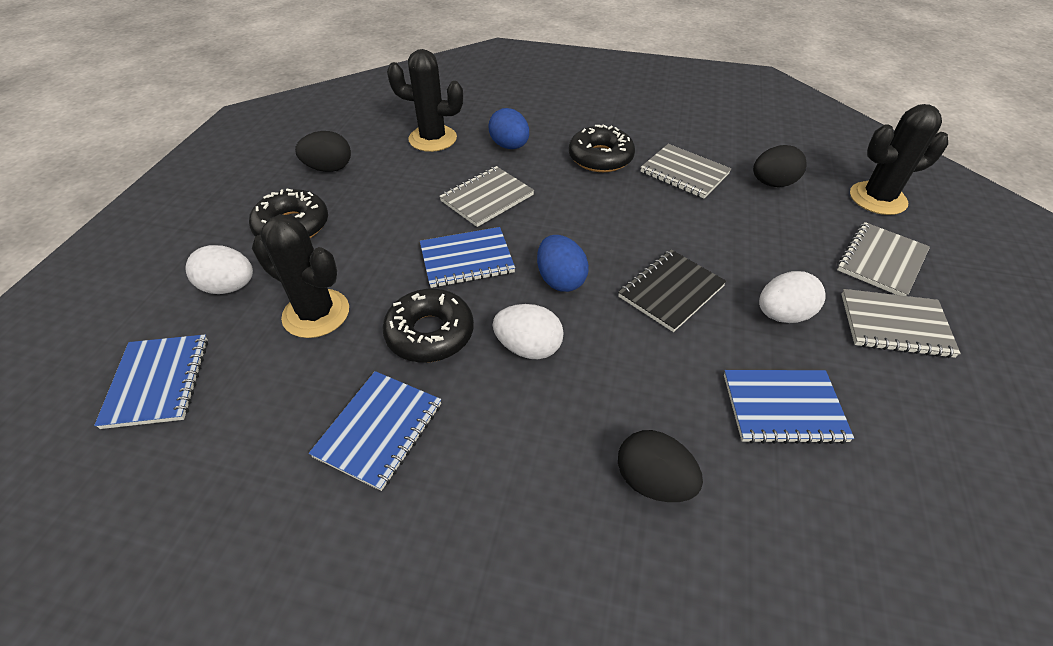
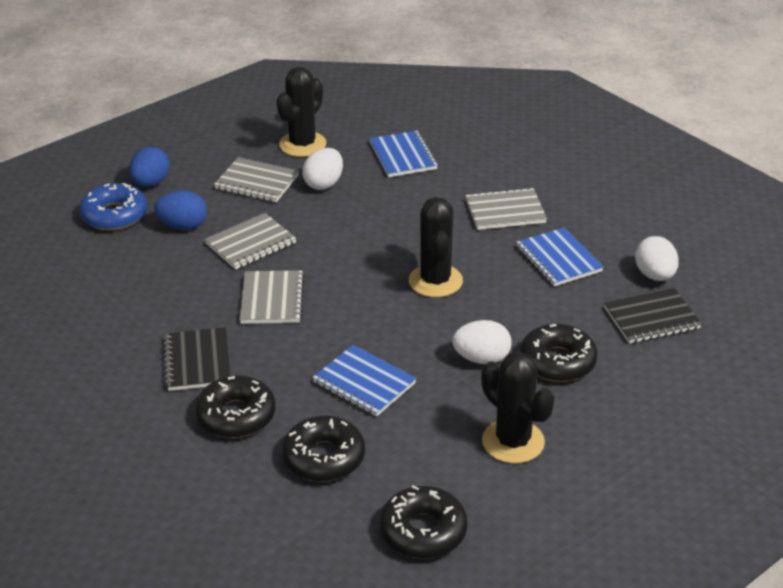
black donut: [249,189,328,238] [382,289,474,363] [569,124,635,172] = 3 -> [195,375,276,438] [282,416,365,481] [380,485,468,559] [520,324,598,382] = 4
black egg: [295,131,351,172] [618,430,703,502] [753,145,807,187] = 3 -> none = 0
black notebook: [618,249,727,332] = 1 -> [163,327,231,391] [604,288,702,343] = 2
blue donut: none = 0 -> [79,183,147,230] = 1
blue notebook: [94,334,208,429] [309,371,441,491] [420,227,515,288] [724,370,854,444] = 4 -> [312,345,417,417] [369,130,438,177] [516,227,604,286] = 3

